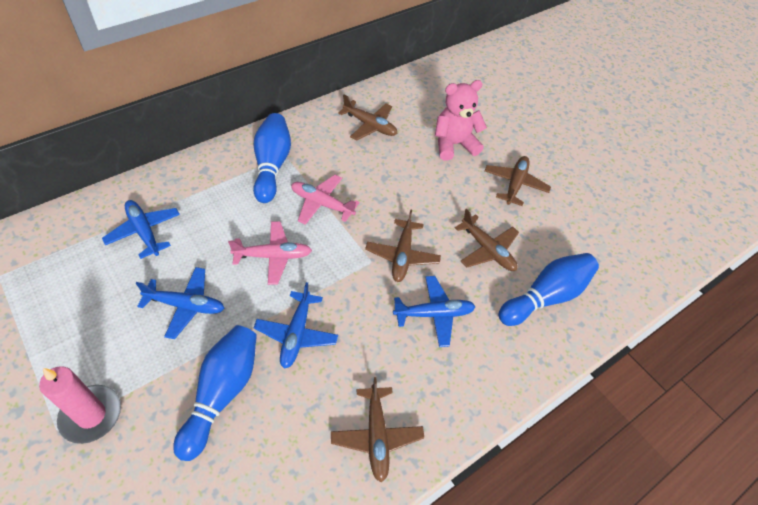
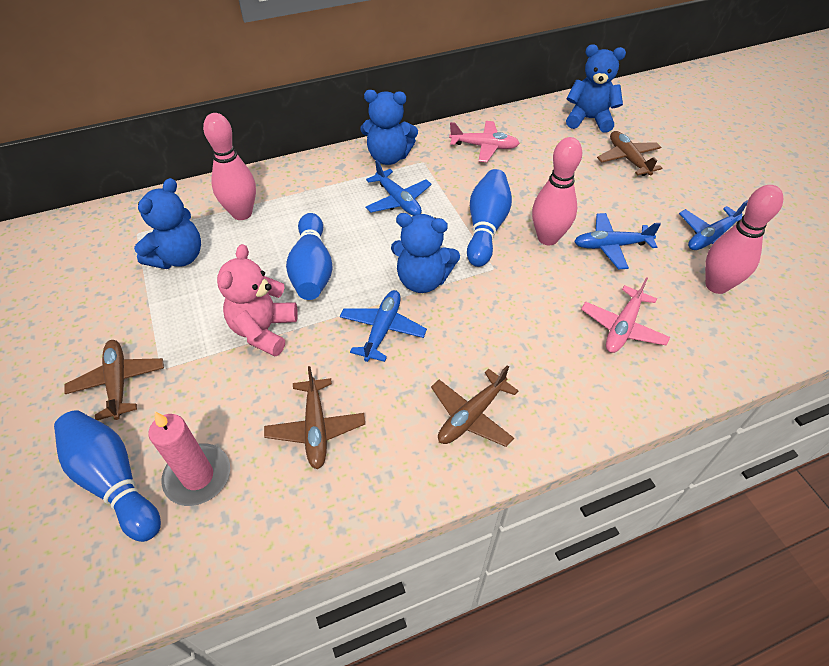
blue teddy bear: none = 0 -> [134,178,201,269] [360,90,418,165] [391,213,460,293] [566,44,626,133] = 4
brown plane: [331,377,424,483] [338,94,397,141] [365,209,441,282] [455,209,519,271] [485,156,551,206] = 5 -> [64,340,164,420] [264,366,365,469] [431,365,518,447] [597,131,662,176] = 4
pink bowling pin: none = 0 -> [203,113,256,220] [532,137,582,245] [705,185,783,294] = 3

